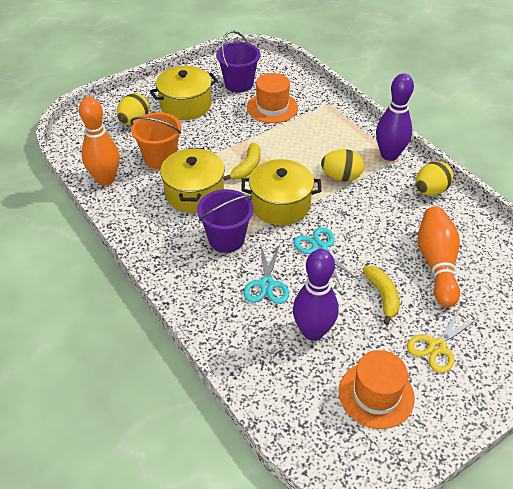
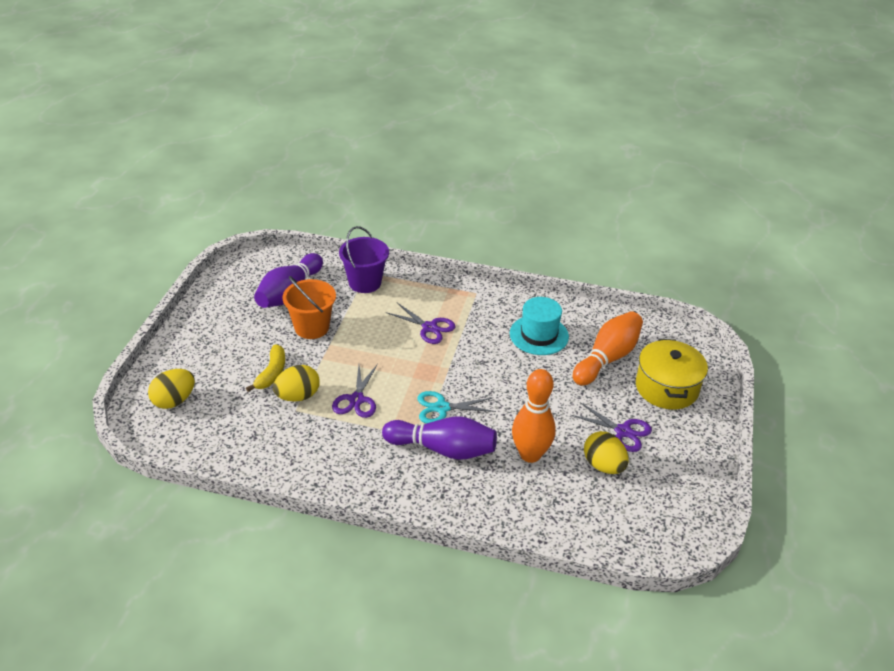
orange hat: [247,73,298,123] [339,350,415,429] = 2 -> none = 0
purple bucket: [197,189,253,253] [216,31,260,92] = 2 -> [339,226,389,293] = 1
purple scissors: none = 0 -> [332,364,378,418] [386,303,456,344] [571,402,652,452] = 3
turquoise hat: none = 0 -> [510,297,569,355] = 1
turquoise scissors: [244,244,289,304] [294,227,358,286] = 2 -> [417,391,496,423] = 1
yellow banana: [223,143,261,181] [362,266,400,325] = 2 -> [246,345,285,392] = 1
yellow pot: [150,66,218,120] [160,148,225,213] [241,159,321,225] = 3 -> [636,339,708,409] = 1
yellow scissors: [407,308,479,373] = 1 -> none = 0

